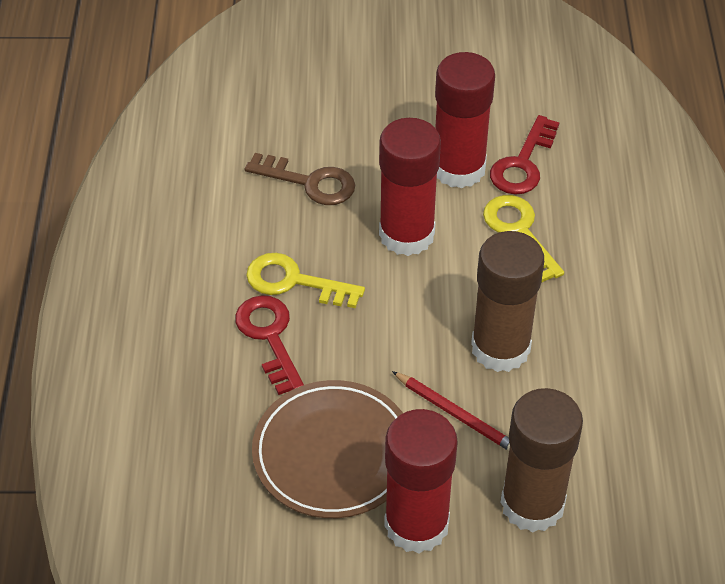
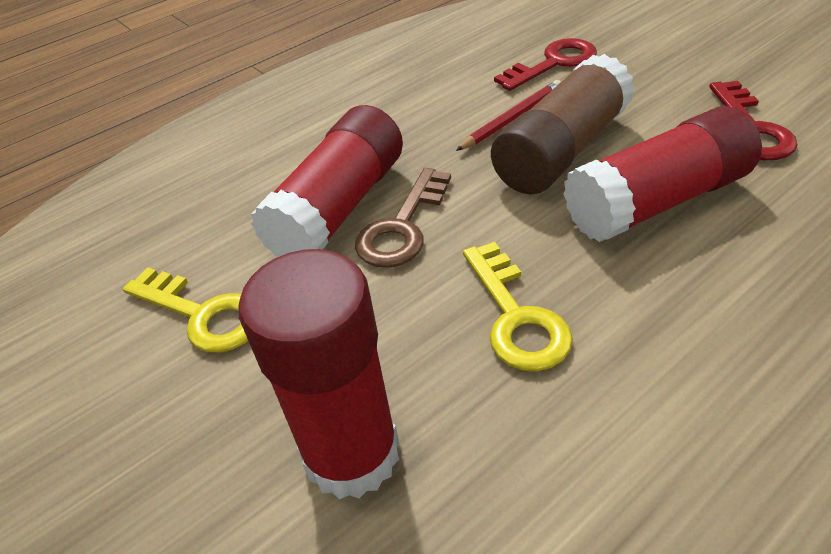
brown glue stick: [471,231,544,372] [500,388,583,533] = 2 -> [491,54,635,194] = 1
brown plate: [252,380,403,518] = 1 -> none = 0

